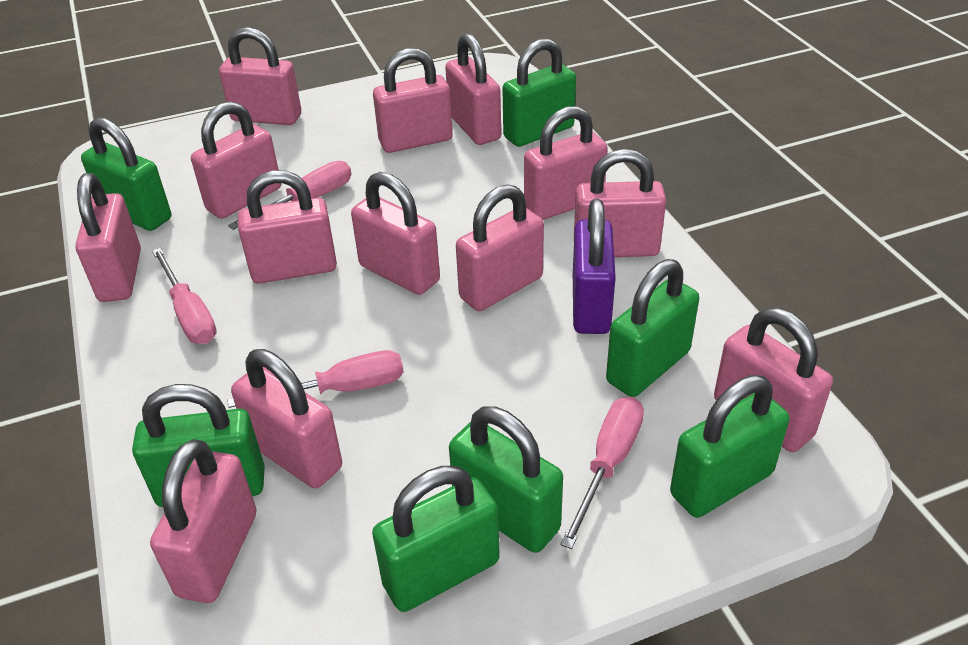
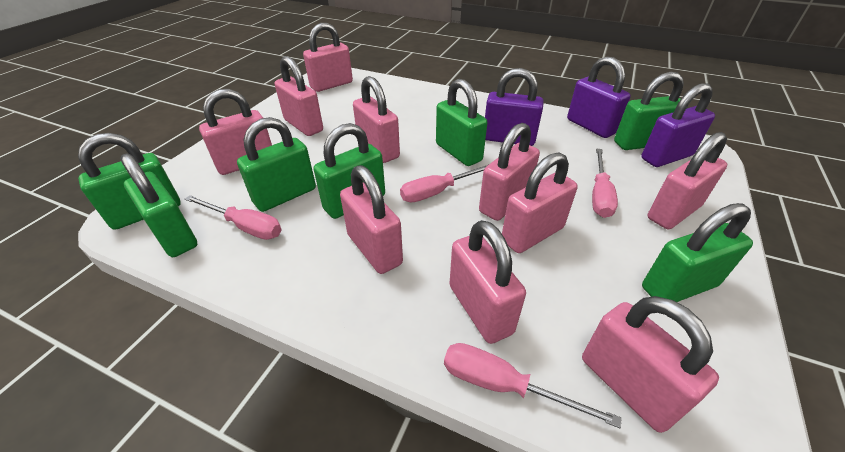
pink padlock: [75,173,141,302] [150,439,257,603] [191,101,281,219] [219,27,301,125] [231,349,342,488] [238,170,337,284] [351,172,440,295] [373,48,453,153] [445,33,501,145] [456,184,544,311] [524,106,608,220] [574,149,666,257] [714,308,833,452] = 13 -> [199,89,272,175] [275,56,323,136] [303,23,353,92] [340,165,403,274] [353,76,400,163] [450,220,526,344] [479,123,540,221] [502,152,578,253] [582,296,719,433] [647,132,727,229] = 10
purple padlock: [573,199,616,334] = 1 -> [485,68,544,146] [567,57,631,138] [641,83,715,167] = 3

